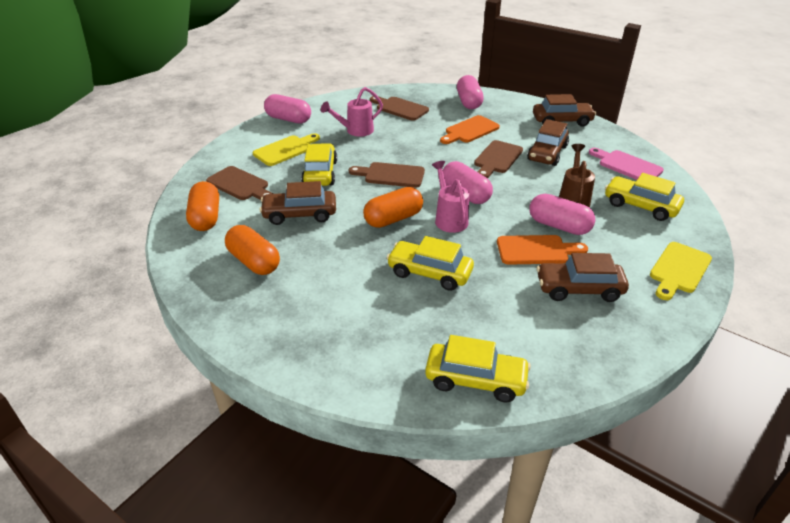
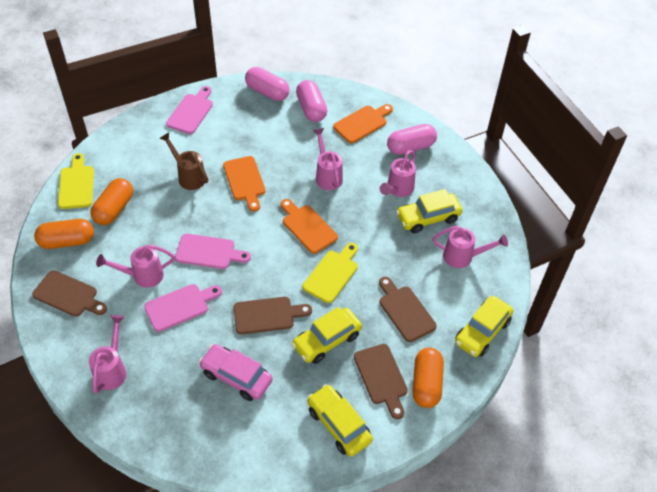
brown car: [259,181,336,225] [527,119,569,166] [533,94,596,127] [537,253,629,302] = 4 -> none = 0
orange cutting board: [440,115,500,144] [497,235,588,265] = 2 -> [223,156,266,212] [281,199,338,254] [333,104,393,143] = 3
pink capsule: [264,94,311,124] [443,161,493,204] [457,75,484,109] [529,194,595,235] = 4 -> [245,67,290,101] [296,80,327,122] [387,124,437,155] = 3
pink car: none = 0 -> [199,344,273,401] = 1
pink cutting board: [589,148,664,180] = 1 -> [144,284,222,332] [166,86,213,134] [175,234,251,269] = 3
pink watering can: [321,87,383,137] [432,161,469,233] = 2 -> [89,315,126,394] [96,244,175,288] [313,128,343,190] [380,150,416,197] [432,226,508,268] = 5

